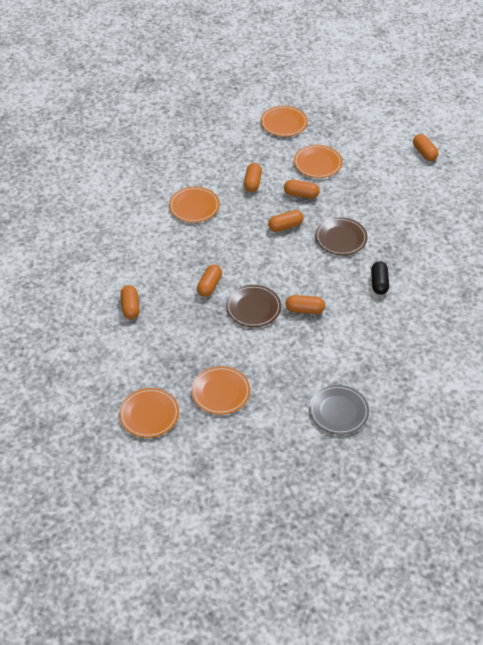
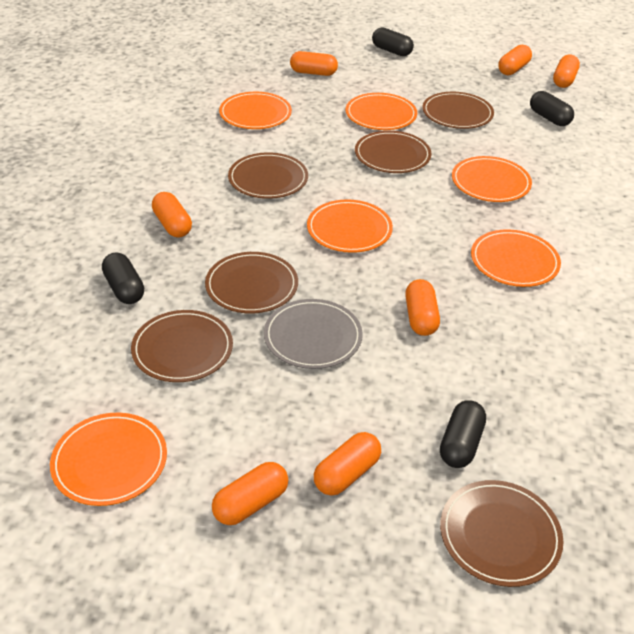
black capsule: [371,261,389,295] = 1 -> [102,252,144,304] [372,27,414,56] [440,400,486,468] [530,91,574,126] = 4
brown plate: [226,285,281,327] [315,217,368,255] = 2 -> [131,310,233,382] [205,252,298,314] [228,152,308,199] [355,131,432,173] [422,92,494,129] [440,480,564,587] = 6
orange plate: [119,388,179,438] [169,187,220,223] [191,366,250,415] [261,106,308,137] [294,145,342,178] = 5 -> [50,413,167,506] [219,92,292,129] [307,199,393,253] [346,93,417,130] [452,156,532,202] [471,229,561,287] = 6

